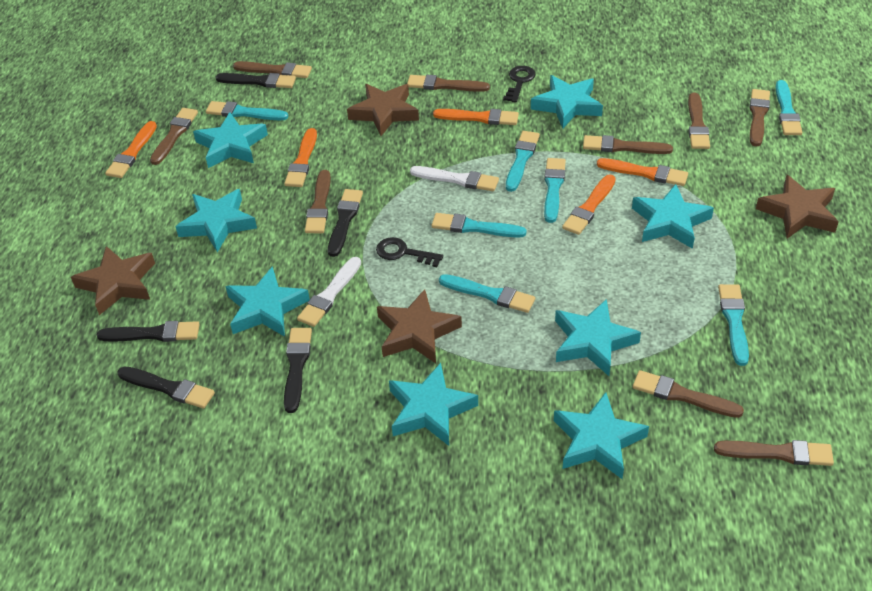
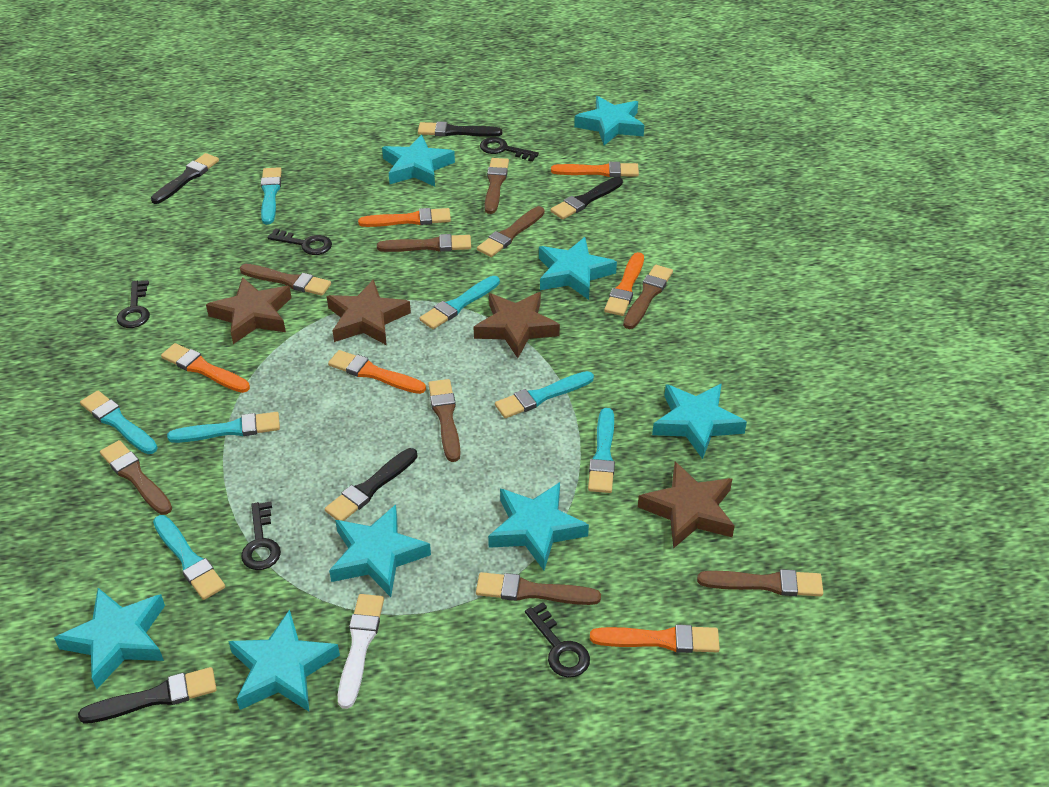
black key: [376,237,443,267] [503,66,536,102] = 2 -> [117,280,150,328] [241,501,281,570] [267,228,332,255] [480,137,539,162] [525,602,590,678] = 5
orange brush: [105,121,157,178] [284,128,317,187] [433,109,519,125] [562,174,616,235] [597,158,688,186] = 5 -> [161,343,250,393] [328,350,426,394] [358,208,451,227] [551,162,639,177] [590,624,720,653] [604,252,644,316] = 6
white brush: [297,257,361,327] [410,166,499,191] = 2 -> [338,594,384,709] = 1

